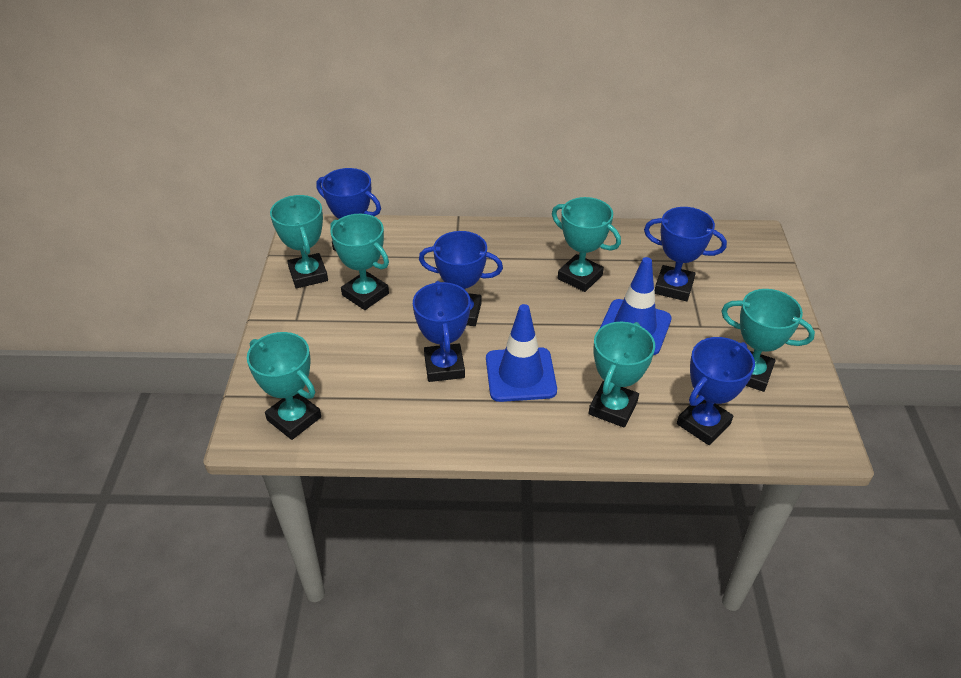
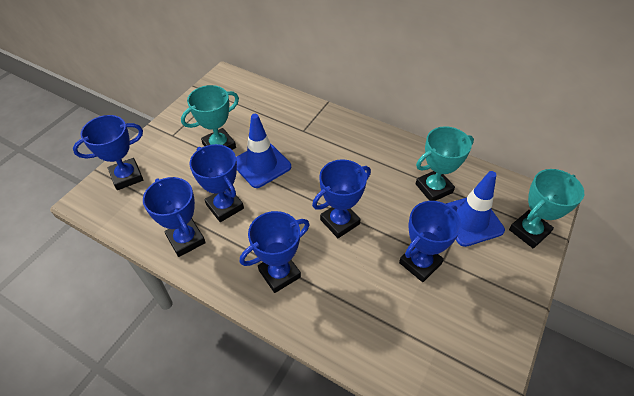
blue trophy: [316,168,381,251] [413,281,471,382] [419,231,503,326] [644,207,727,301] [677,337,755,445] = 5 -> [73,115,143,190] [143,177,206,257] [189,144,244,222] [240,211,310,293] [312,159,371,238] [399,201,462,282] = 6
turquoise trophy: [247,332,321,440] [270,195,328,289] [330,214,389,310] [552,197,621,292] [589,322,655,428] [721,289,815,392] = 6 -> [181,85,239,150] [415,126,474,201] [509,169,584,248] = 3

